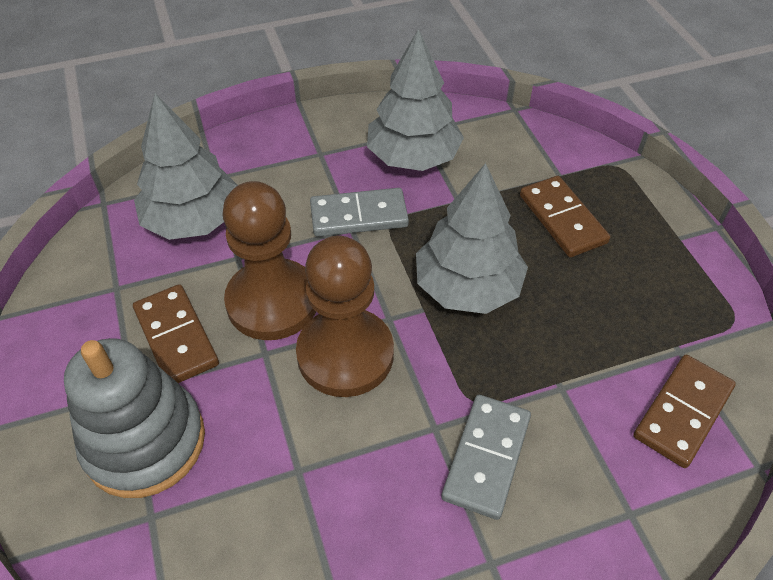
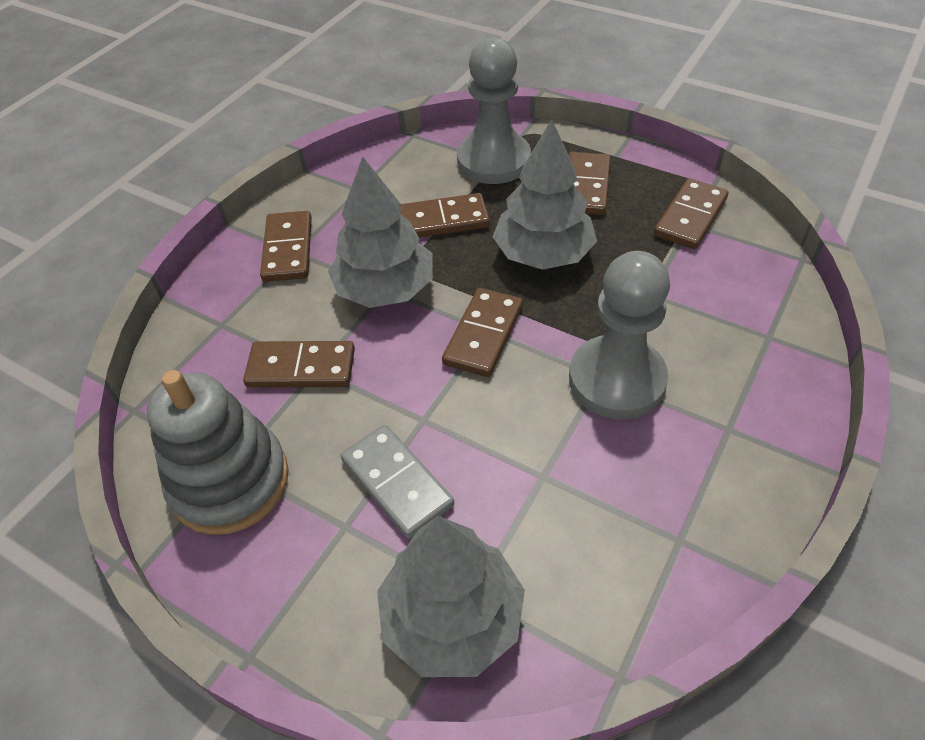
brown domino: [133,284,219,383] [520,176,610,257] [633,355,736,468] = 3 -> [243,341,355,388] [260,211,312,282] [401,193,490,238] [442,288,523,377] [569,152,611,215] [654,178,728,249] = 6
brown pawn: [222,181,316,340] [296,236,394,397] = 2 -> none = 0
grey domino: [310,188,409,237] [441,395,531,520] = 2 -> [341,425,454,539] = 1
grey pawn: none = 0 -> [457,37,531,184] [569,251,670,419] = 2

